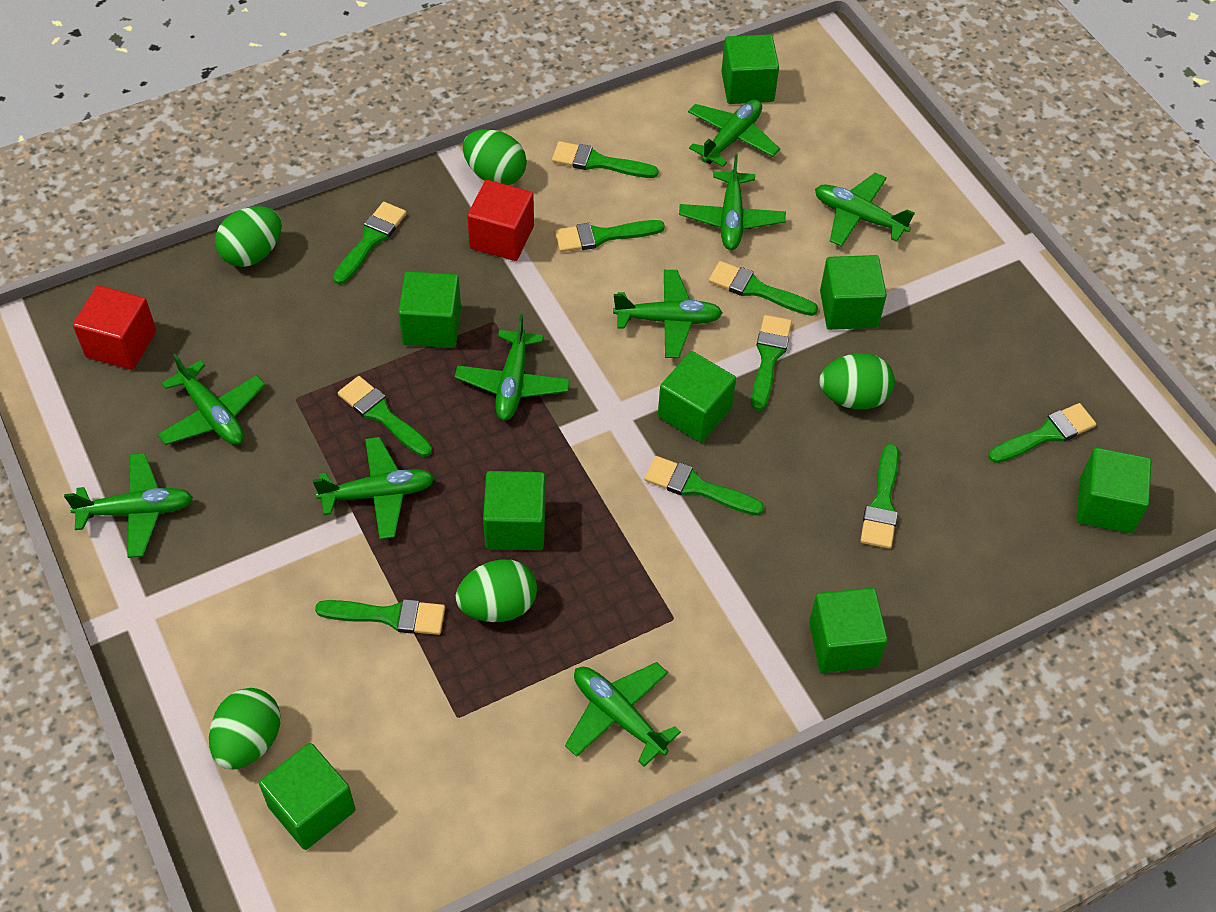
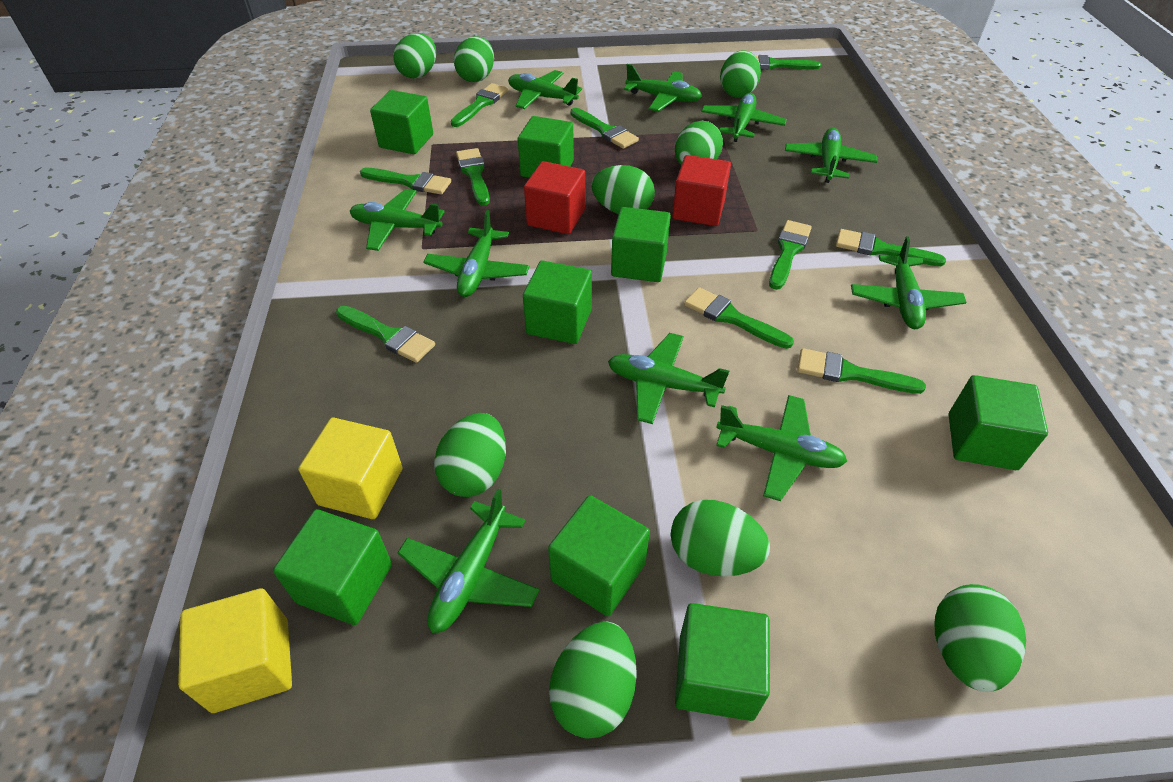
green egg: [209,688,281,769] [215,206,282,267] [456,560,537,622] [463,129,527,185] [819,353,895,409] = 5 -> [393,33,436,79] [434,413,506,497] [454,36,494,82] [549,622,637,739] [591,165,655,214] [671,500,770,577] [675,121,723,165] [720,50,761,98] [935,584,1026,692] = 9
green plane: [64,453,193,558] [157,354,265,445] [313,437,435,540] [455,314,570,421] [565,662,681,767] [613,270,723,358] [679,154,786,250] [688,100,780,167] [815,173,915,247] = 9 -> [350,189,445,251] [398,489,540,633] [424,210,530,297] [508,70,582,109] [608,333,729,424] [624,64,702,112] [701,93,787,142] [716,395,847,501] [785,128,877,183] [851,236,967,329] = 10
yellow cube: none = 0 -> [178,588,292,713] [298,418,403,519] = 2

